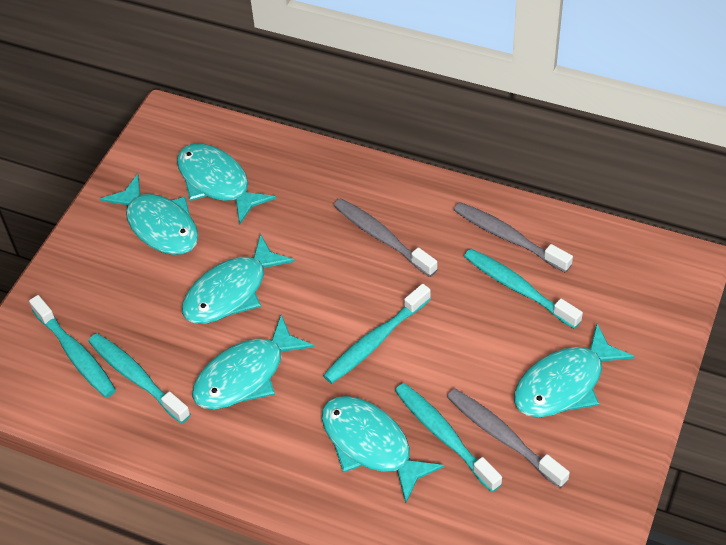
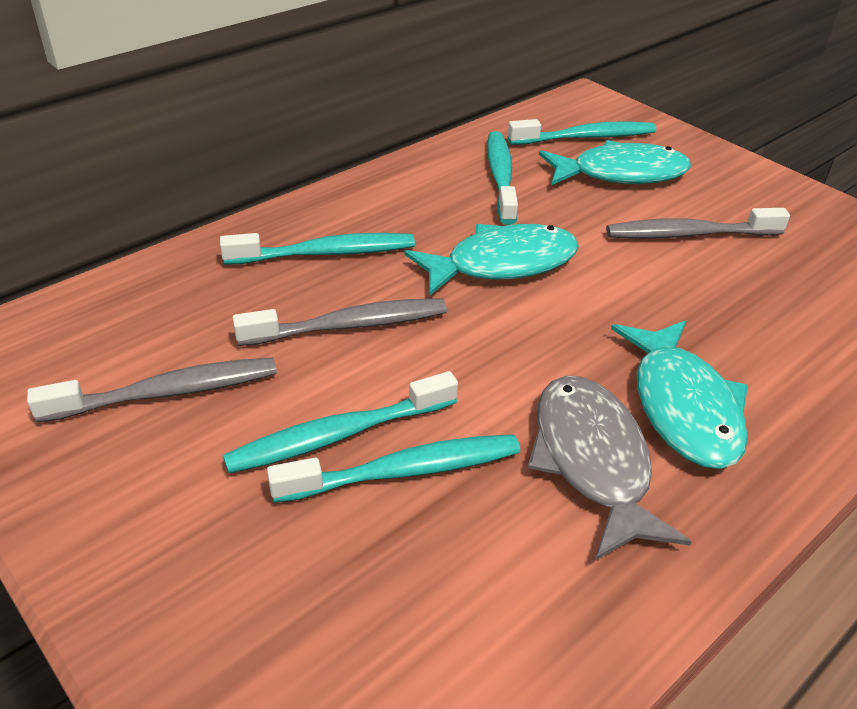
grey fish: none = 0 -> [528,376,692,561] = 1
turquoise fish: [100,174,198,255] [177,143,276,224] [182,234,295,324] [192,315,315,409] [322,396,444,503] [514,324,635,417] = 6 -> [404,224,579,296] [539,140,691,185] [611,320,748,469] = 3

